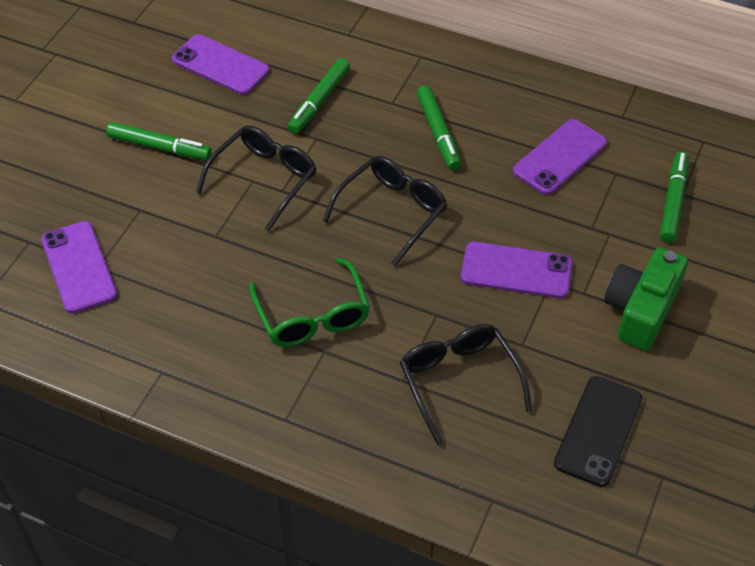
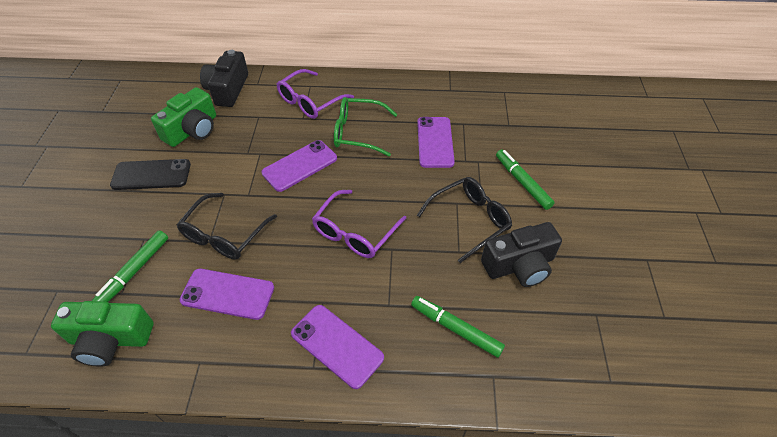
black camera: none = 0 -> [200,50,248,107] [481,222,562,287] = 2
black glasses: [196,125,316,231] [323,156,447,266] [400,324,532,445] = 3 -> [177,193,277,260] [417,177,512,263] = 2
green camera: [604,247,688,351] = 1 -> [51,301,154,367] [151,87,216,147] = 2
green marker: [106,122,212,160] [287,58,350,134] [417,86,461,170] [660,151,689,243] = 4 -> [92,230,168,302] [411,296,505,358] [496,149,555,210] = 3
purple glasses: none = 0 -> [277,69,354,119] [312,190,406,258] = 2

